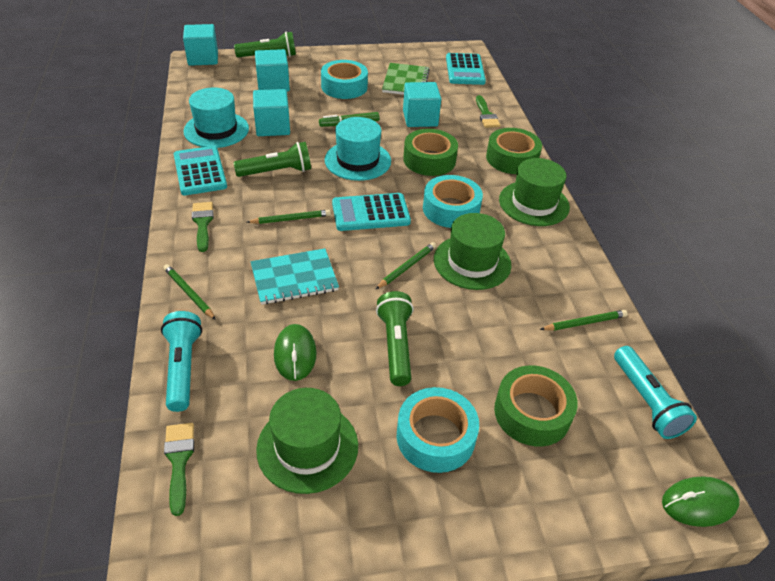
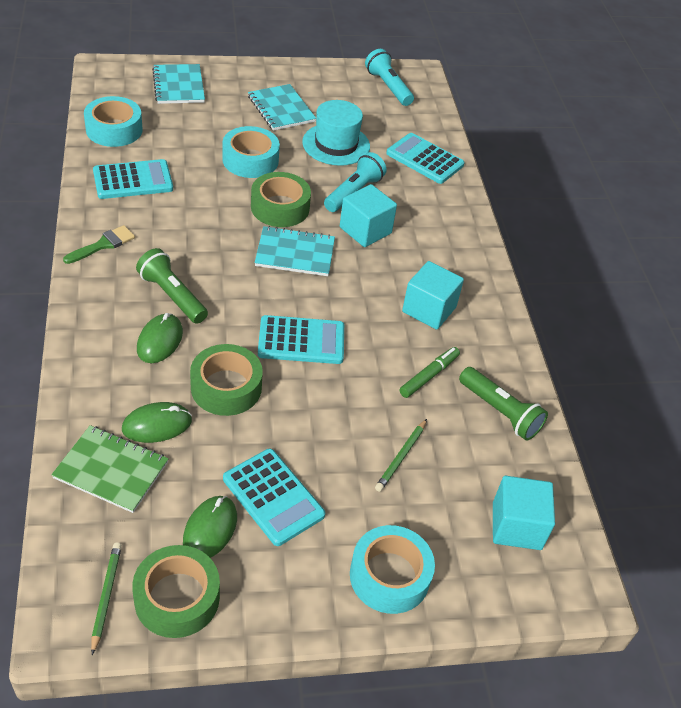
green brush: [164,423,194,516] [192,202,214,252] [476,95,500,128] = 3 -> [63,225,135,264] = 1
green flashlight: [233,142,311,177] [234,32,296,57] [376,291,414,386] = 3 -> [136,248,208,324] [459,367,548,441] = 2
green hat: [256,388,358,494] [434,213,511,290] [499,158,570,226] = 3 -> none = 0
green mouse: [274,324,317,381] [662,476,740,527] = 2 -> [122,402,192,443] [137,313,183,363] [183,496,237,558] = 3
green pencil: [164,264,216,320] [247,210,331,224] [376,242,436,289] [540,310,628,331] = 4 -> [91,543,122,655] [375,419,427,492] = 2
turquoise calculator: [174,146,227,196] [332,193,411,231] [446,53,486,85] = 3 -> [93,159,173,199] [223,449,325,546] [258,315,344,364] [386,133,465,184] = 4
turquoise cube: [183,24,218,66] [253,89,290,136] [255,49,290,92] [403,82,441,127] = 4 -> [340,184,397,247] [402,261,464,330] [493,476,555,550] = 3
turquoise hat: [184,88,249,148] [325,117,391,181] = 2 -> [302,100,370,166] = 1
turquoise notebook: [251,248,339,305] = 1 -> [152,64,205,104] [248,84,316,131] [255,226,335,276] = 3

